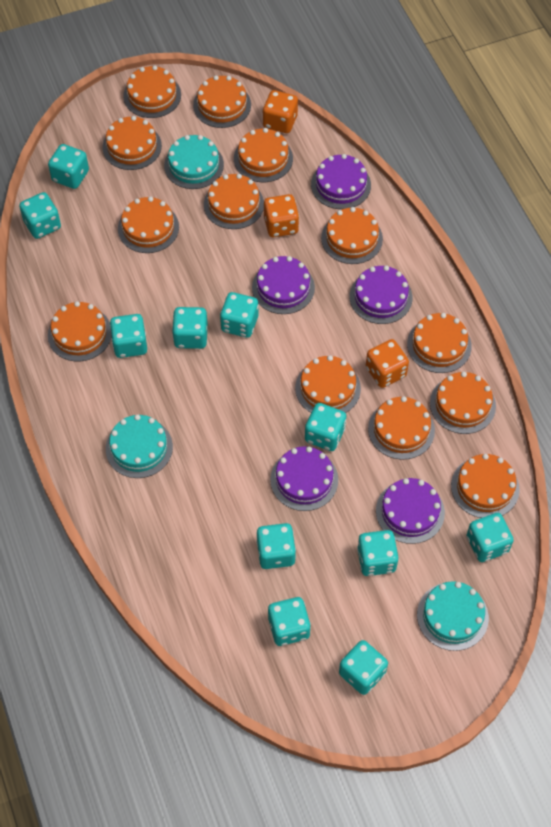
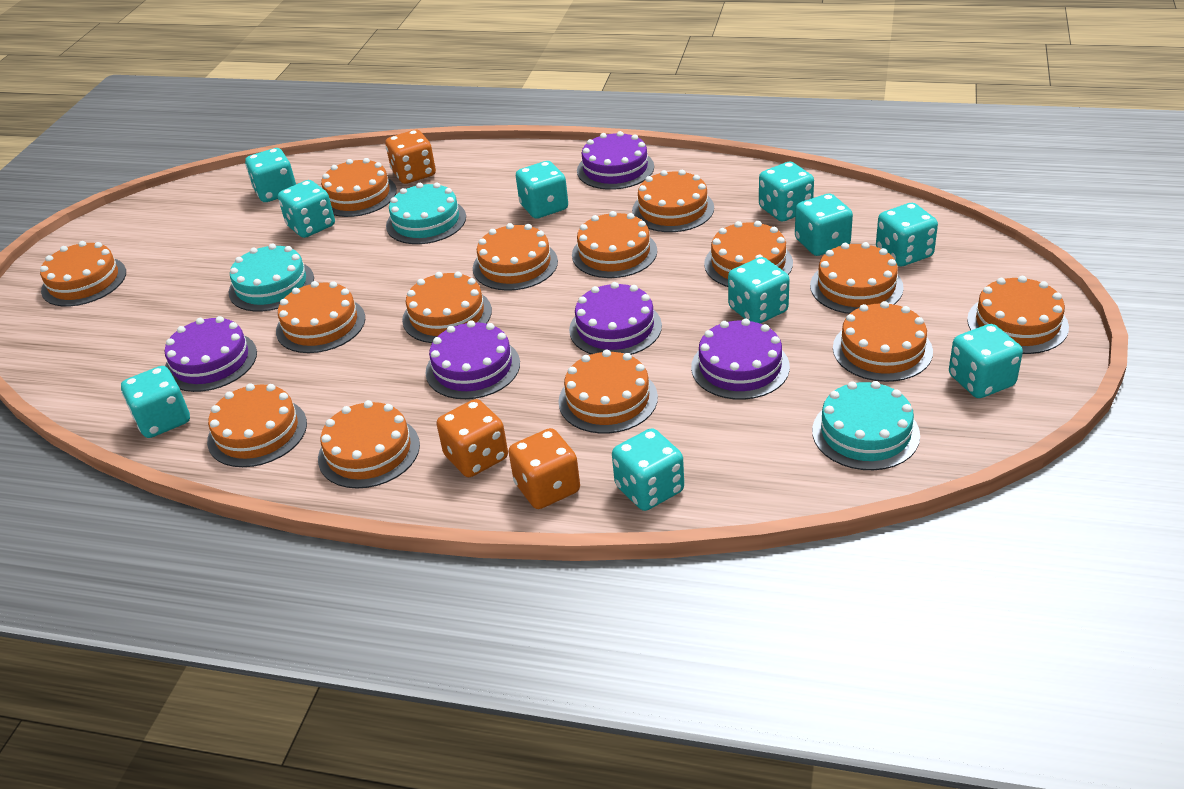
orange cake: [48,301,112,361] [103,116,162,170] [118,197,179,253] [123,66,181,118] [193,75,251,128] [204,174,264,229] [234,128,293,182] [295,355,361,413] [321,207,383,264] [368,396,435,460] [407,313,472,373] [430,372,496,434] [451,454,520,518] = 13 -> [40,241,126,307] [207,383,307,467] [276,281,365,353] [318,400,420,489] [321,158,397,217] [402,271,492,343] [473,223,558,291] [558,350,658,433] [572,211,657,278] [632,170,714,232] [704,221,793,287] [810,242,904,314] [833,301,933,382] [967,276,1069,354] = 14
turquoise dice: [19,192,61,239] [48,144,89,189] [110,314,147,358] [172,307,208,349] [220,292,259,338] [257,523,296,569] [268,597,311,646] [305,403,346,451] [339,640,388,695] [357,530,399,576] [467,513,514,562] = 11 -> [121,366,190,438] [245,148,296,202] [278,180,335,238] [516,161,568,219] [612,428,684,511] [728,257,789,323] [759,162,814,222] [795,194,853,256] [876,203,938,266] [949,324,1023,398] = 10

